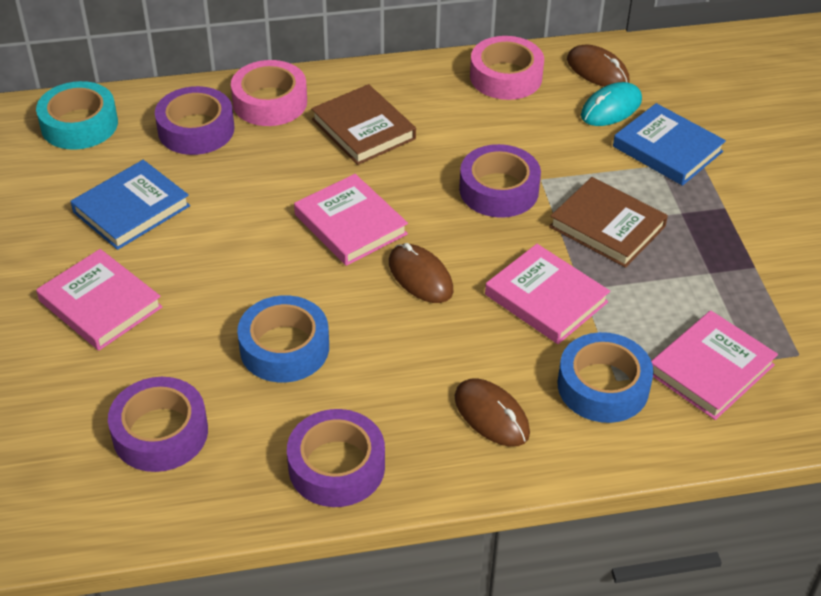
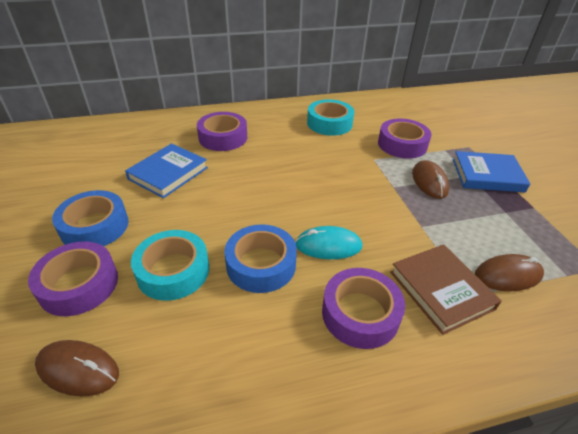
brown book: [311,84,416,165] [549,177,668,268] = 2 -> [390,244,502,335] = 1
pink book: [36,249,163,351] [294,174,408,266] [485,244,610,344] [651,310,778,420] = 4 -> none = 0
pink tape: [231,60,307,126] [470,36,544,100] = 2 -> none = 0
turquoise tape: [36,81,118,150] = 1 -> [131,230,209,301] [307,99,355,136] = 2

